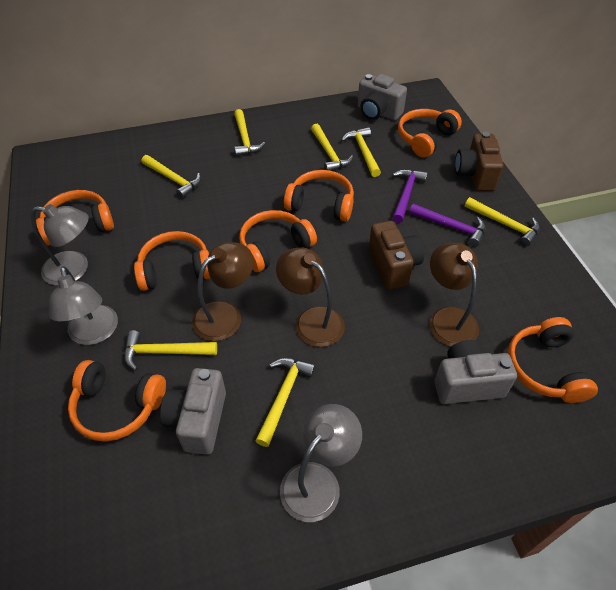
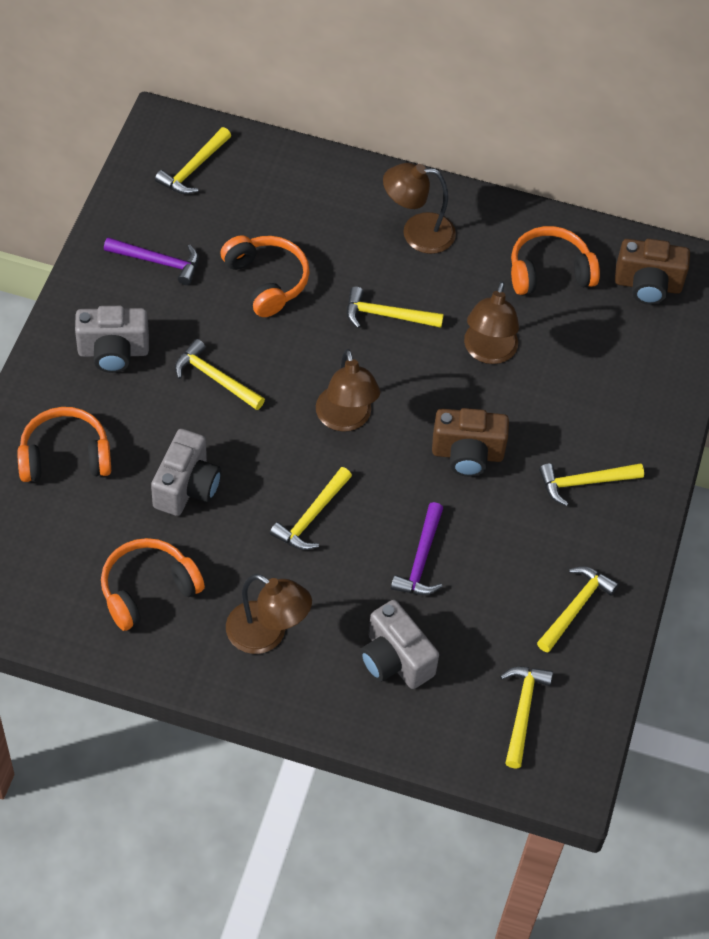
brown lamp: [192,242,254,341] [276,248,345,347] [429,243,479,347] = 3 -> [226,574,312,654] [316,349,380,432] [383,163,456,254] [464,281,519,364] = 4
grey lamp: [31,204,89,286] [49,266,118,345] [280,404,362,522] = 3 -> none = 0
orange headphones: [36,190,114,246] [68,360,166,442] [134,231,211,291] [239,210,317,272] [284,170,354,221] [398,109,462,157] [508,317,598,403] = 7 -> [17,407,111,482] [101,538,205,631] [220,235,310,317] [511,226,600,295] = 4

